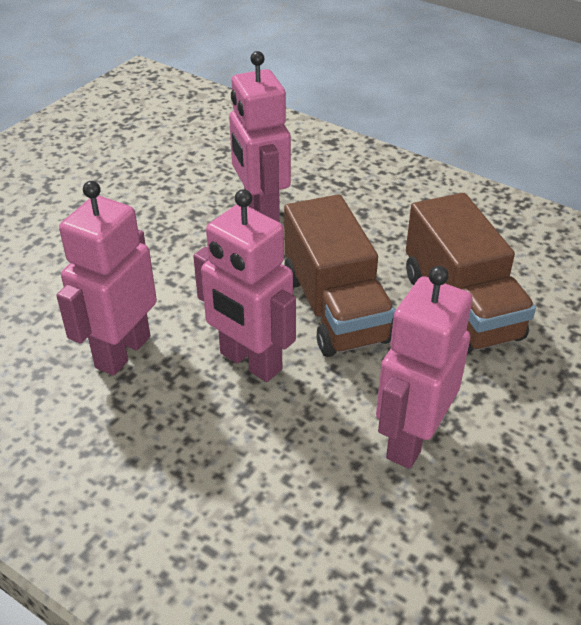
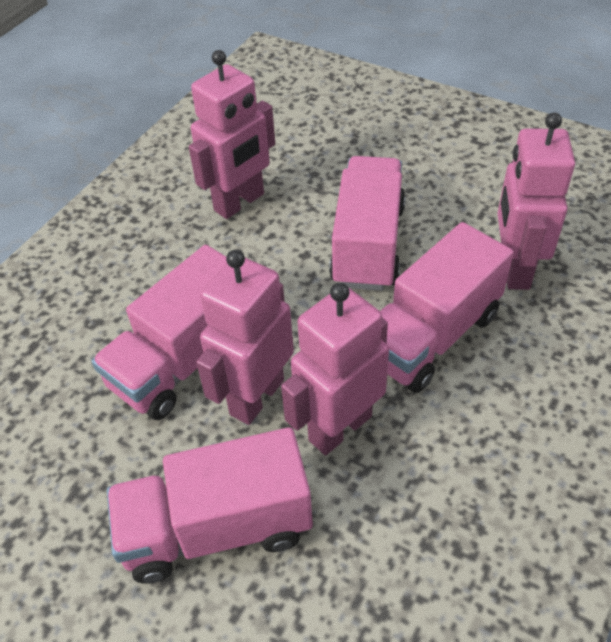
brown truck: [284,194,396,357] [406,193,536,354] = 2 -> none = 0
pink truck: none = 0 -> [91,245,227,420] [107,427,313,583] [329,156,406,291] [380,222,514,393] = 4

